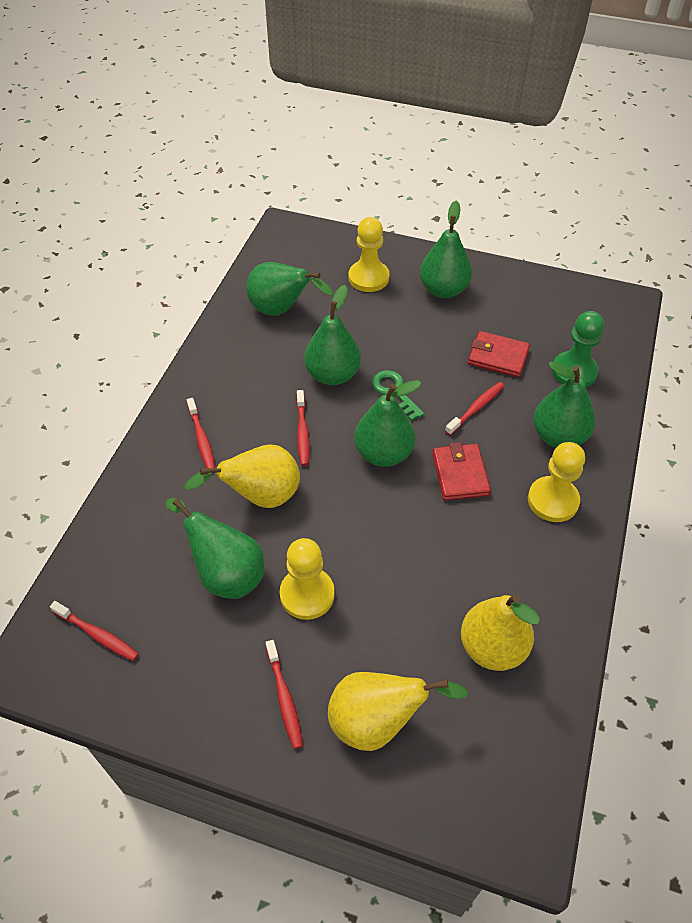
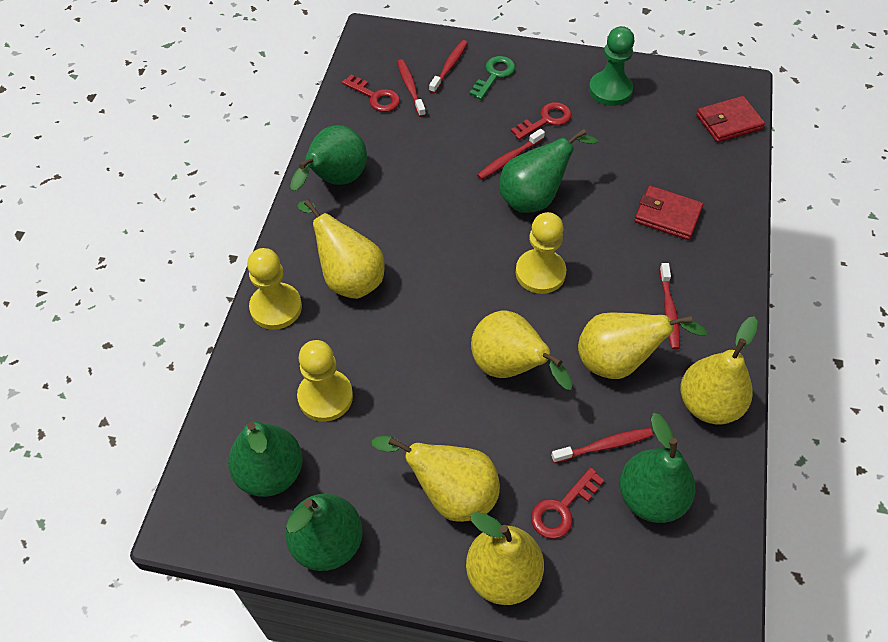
green pear: [165,498,264,599] [246,262,333,316] [304,285,361,385] [354,380,421,467] [420,201,472,298] [533,361,595,448] = 6 -> [228,422,303,497] [285,494,363,571] [290,125,367,191] [499,129,598,213] [619,413,695,523] = 5
red key: none = 0 -> [342,74,400,112] [511,102,572,140] [531,467,604,539] = 3
yellow pear: [185,445,300,508] [328,672,468,751] [461,594,540,671] = 3 -> [297,199,385,299] [372,436,500,522] [466,512,544,605] [471,311,573,390] [578,312,708,379] [680,316,758,424] = 6

